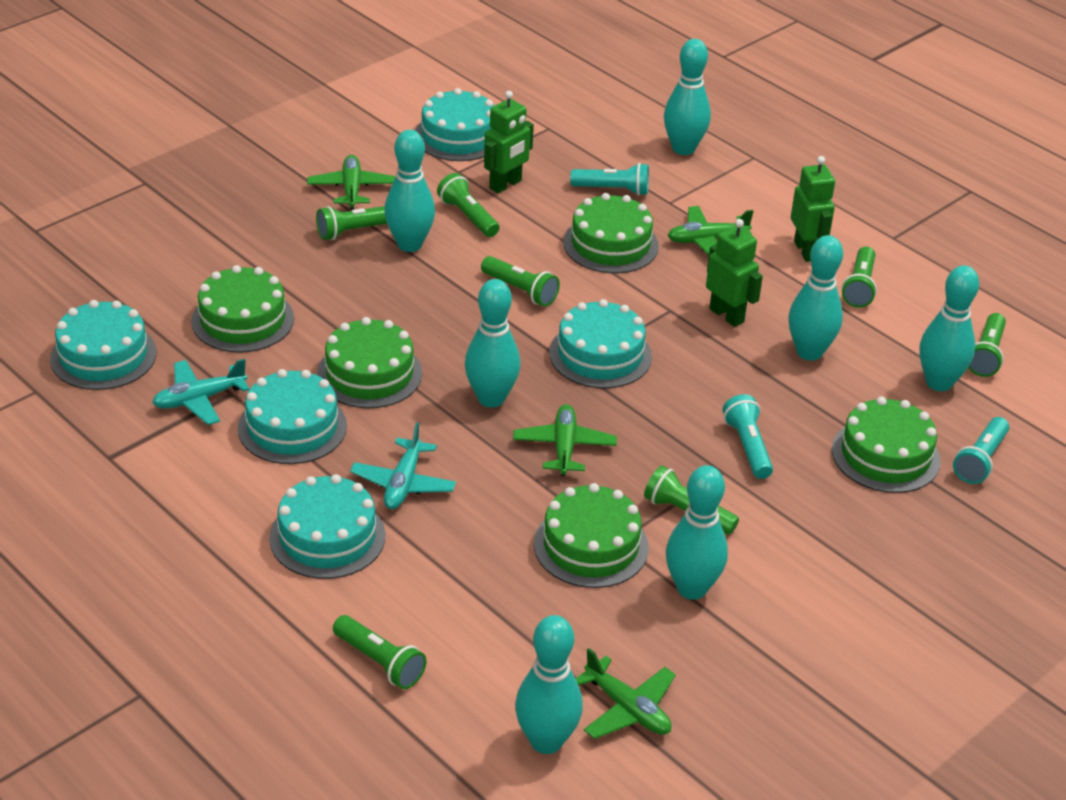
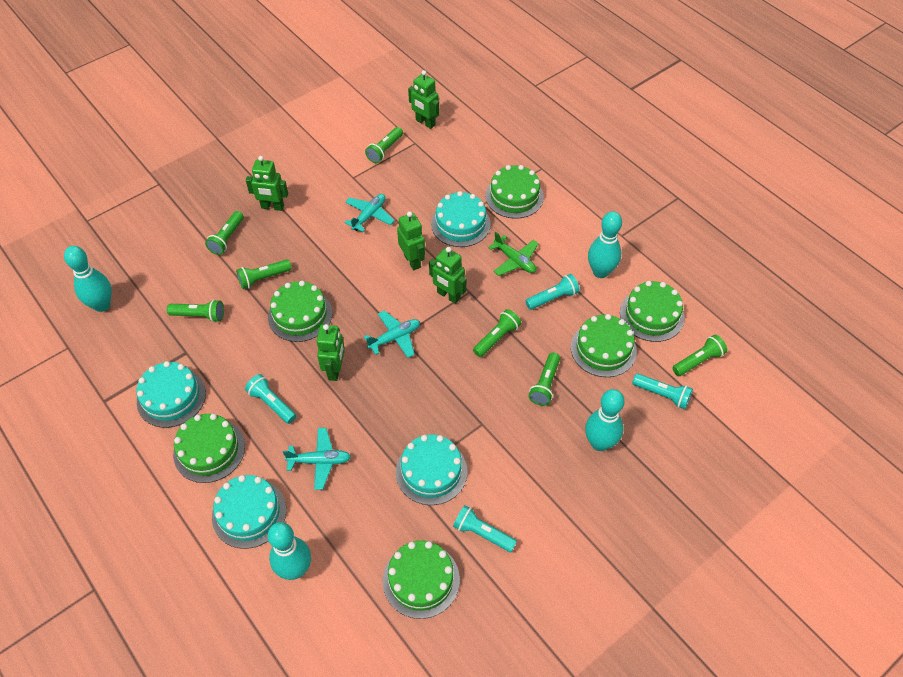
green cake: [191,265,294,353] [317,317,422,408] [534,483,649,588] [563,193,659,273] [832,397,941,493] = 5 -> [173,414,245,483] [268,281,332,342] [383,540,460,619] [486,165,544,219] [571,314,637,377] [620,281,684,342] = 6
green plane: [307,155,396,210] [513,404,617,476] [575,648,676,739] [667,206,754,255] = 4 -> [488,232,539,276] = 1
green robot: [484,91,534,193] [706,219,763,327] [791,156,835,262] = 3 -> [246,156,288,211] [317,324,345,381] [397,212,425,270] [408,70,439,129] [429,247,466,304] = 5
turquoise bowling pin: [384,130,435,252] [465,279,521,408] [515,615,583,754] [664,39,711,155] [666,465,728,600] [788,235,843,361] [919,265,979,391] = 7 -> [64,246,112,312] [268,522,311,580] [585,389,624,451] [588,211,622,278] = 4
turquoise cake: [50,300,157,390] [238,369,347,464] [269,474,385,579] [415,88,494,161] [549,299,652,388] = 5 -> [136,361,206,428] [212,475,286,549] [396,434,468,505] [431,191,491,247] = 4
turquoise flashlight: [570,163,649,196] [722,394,773,479] [953,417,1009,484] = 3 -> [245,374,296,424] [453,505,517,552] [525,274,580,310] [632,373,693,409] = 4
turquoise plane: [152,359,250,425] [350,422,456,509] = 2 -> [283,428,351,490] [344,194,395,232] [364,311,420,358] = 3

